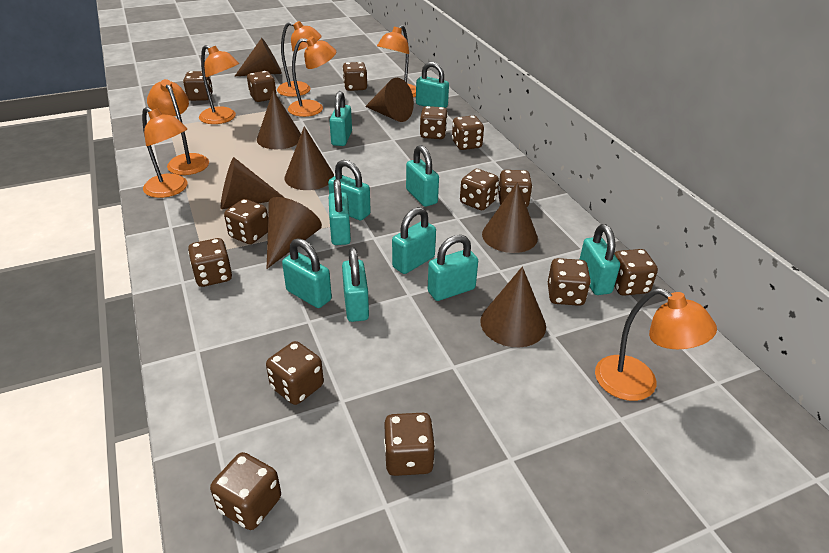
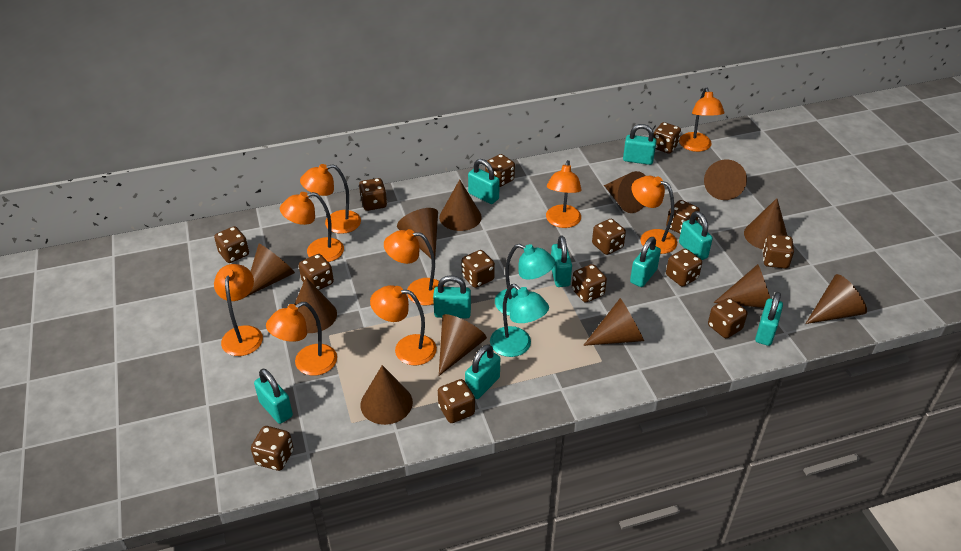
brown cone: [221,157,285,209] [235,38,282,76] [257,90,301,149] [267,197,322,269] [285,126,334,190] [365,78,414,122] [480,267,546,347] [482,182,538,253] = 8 -> [246,244,295,297] [294,277,337,333] [361,365,413,425] [397,208,438,258] [439,179,482,231] [439,314,487,376] [583,298,644,346] [604,171,646,213] [704,159,747,200] [713,264,771,308] [744,198,788,249] [806,274,867,324] = 12
orange lamp: [142,107,188,198] [147,79,209,175] [199,45,239,124] [277,21,322,97] [288,36,336,117] [377,25,416,97] [595,288,717,401] = 7 -> [214,264,263,356] [266,302,337,376] [280,192,344,262] [300,164,361,234] [370,285,437,365] [384,229,445,305] [546,160,582,228] [632,176,677,254] [679,88,724,152] = 9
turquoise lamp: none = 0 -> [490,284,549,357] [495,244,555,316] = 2
turquoise padlock: [282,238,332,308] [328,160,371,220] [329,91,352,146] [329,179,351,245] [342,247,369,322] [392,207,436,274] [406,145,439,207] [416,62,449,108] [428,235,478,301] [579,224,620,295] = 10 -> [254,369,293,424] [433,275,471,318] [465,344,500,399] [468,159,500,204] [551,236,572,287] [623,124,657,165] [630,237,661,287] [679,211,713,260] [755,292,783,346] = 9

